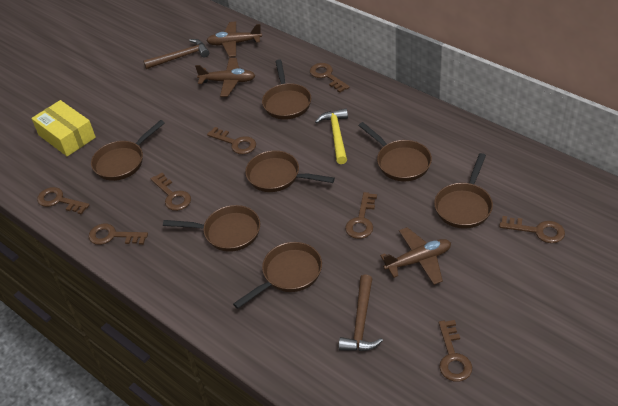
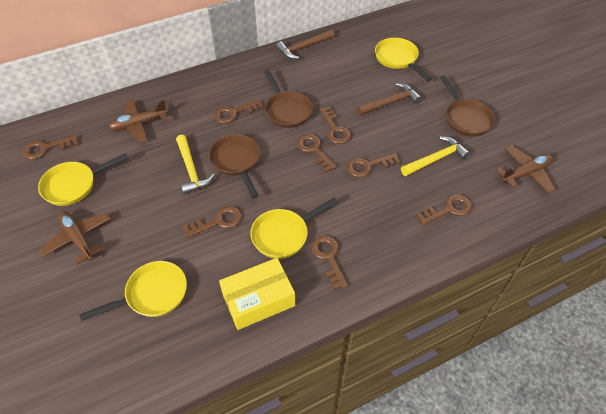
brown pan: [91,120,165,181] [163,205,260,252] [233,242,322,309] [245,150,335,192] [262,59,311,120] [358,122,432,181] [434,153,493,229] = 7 -> [209,134,260,198] [263,69,313,128] [440,75,495,137] = 3
yellow hammer: [315,108,348,164] = 1 -> [176,135,214,194] [401,136,470,176] = 2
yellow pan: none = 0 -> [38,154,128,206] [79,261,187,321] [250,197,338,259] [375,38,432,81] = 4

